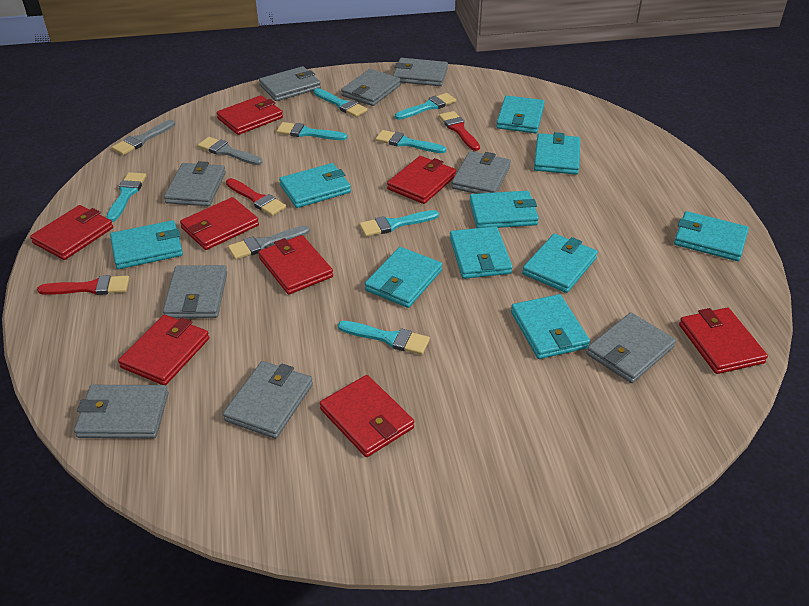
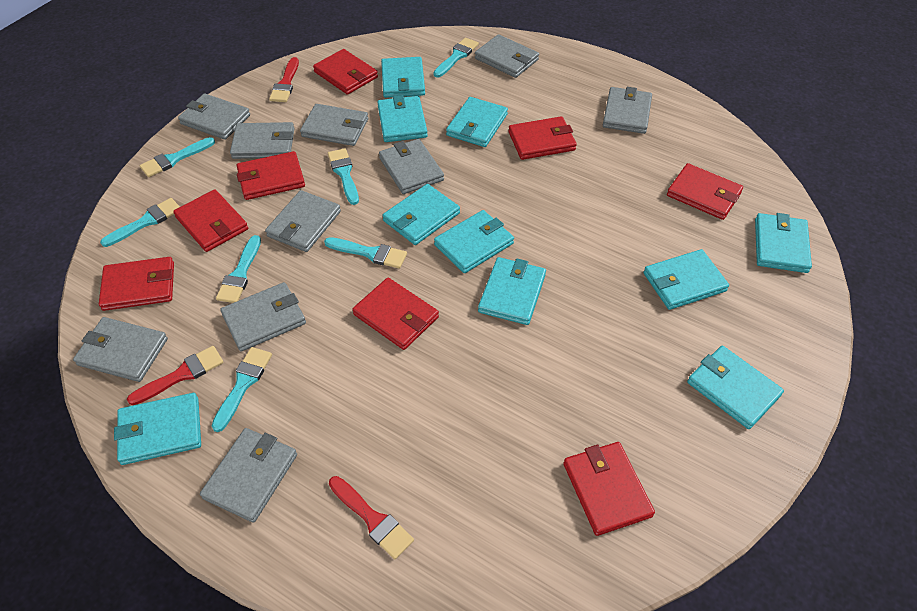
grey brush: [112,120,175,155] [198,137,262,165] [228,226,310,260] = 3 -> none = 0
grey wallet: [74,385,169,438] [163,265,227,318] [164,161,226,206] [223,361,313,439] [259,66,321,101] [341,69,401,106] [393,58,448,86] [452,151,511,194] [586,312,676,383] = 9 -> [73,317,168,382] [178,94,250,140] [200,428,297,523] [220,282,306,352] [230,122,295,159] [265,190,341,252] [300,104,368,146] [379,139,444,194] [475,34,539,78] [603,87,652,134] = 10

